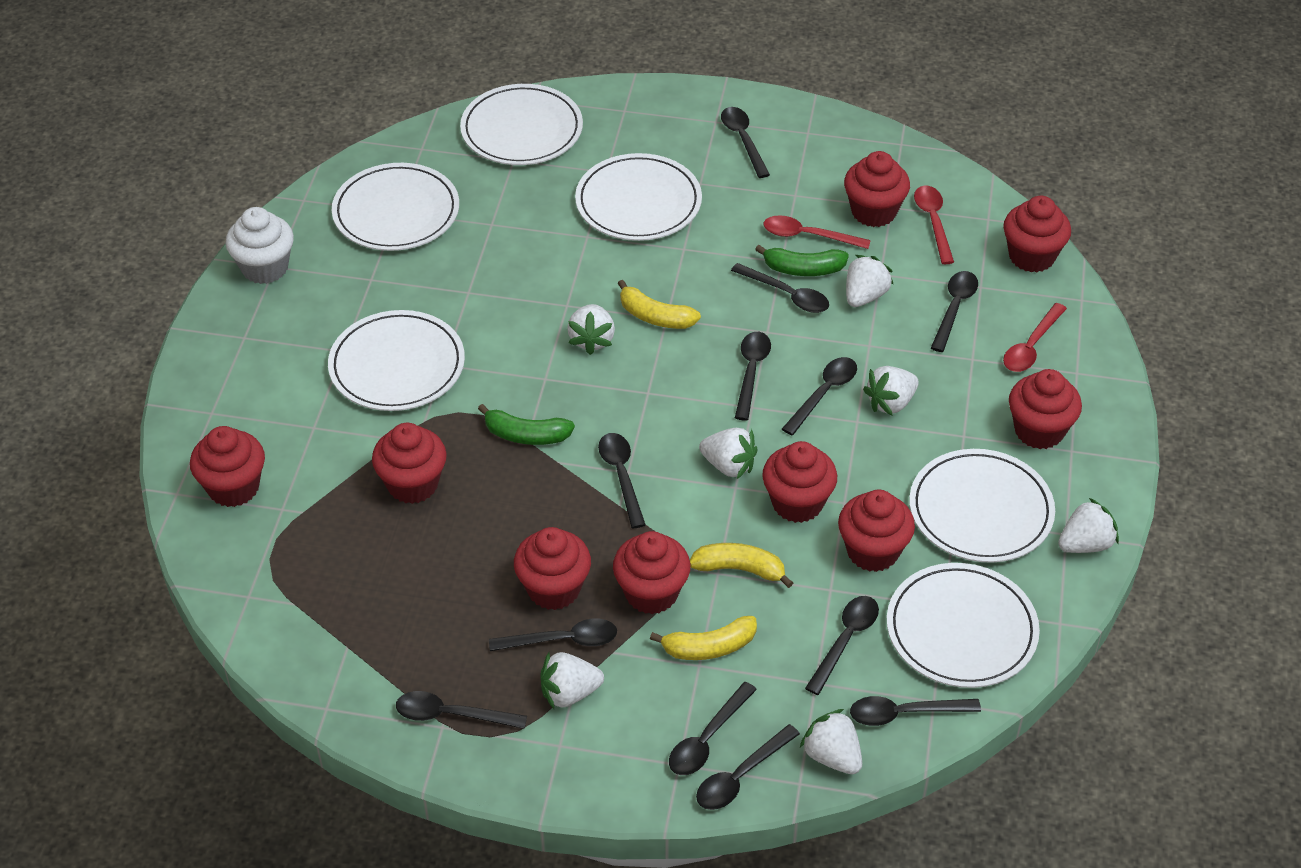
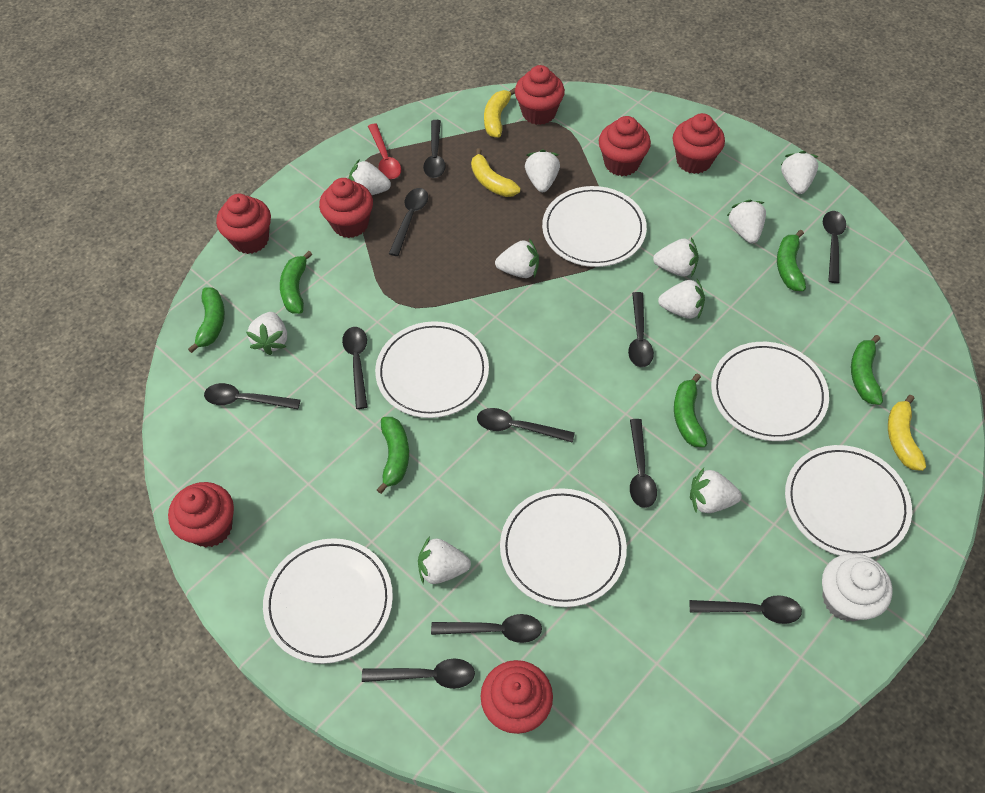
black spoon: [396,691,527,729] [489,618,617,651] [598,433,646,528] [669,682,757,775] [696,724,800,810] [721,107,770,178] [731,263,829,313] [735,332,771,421] [782,357,857,435] [805,596,879,695] [850,696,981,726] [931,271,978,352] = 12 -> [204,383,300,409] [342,327,367,409] [362,658,475,689] [389,188,428,256] [423,120,446,178] [431,614,542,643] [477,408,575,443] [628,292,654,367] [630,419,657,508] [689,595,802,624] [823,211,846,283] = 11
green banana: [478,404,575,445] [755,245,849,276] = 2 -> [188,288,225,353] [280,251,312,314] [377,417,409,494] [674,374,707,447] [777,230,806,291] [851,335,883,405] = 6
red cupcake: [190,426,265,507] [372,423,447,504] [514,527,591,610] [613,531,691,614] [762,441,837,523] [838,490,915,572] [844,151,910,227] [1003,196,1071,272] [1009,369,1082,449] = 9 -> [168,482,234,547] [216,194,271,254] [319,178,373,238] [480,660,553,734] [515,65,565,125] [599,116,651,176] [673,113,725,174] = 7
red spoon: [764,215,871,249] [914,185,954,264] [1003,303,1067,372] = 3 -> [368,123,401,179] = 1
white strawberry: [540,652,604,709] [567,304,615,355] [699,428,758,479] [800,709,862,774] [846,255,894,307] [863,366,919,416] [1058,498,1119,553] = 7 -> [246,312,287,355] [349,160,391,195] [418,537,471,584] [495,238,539,278] [525,149,560,192] [653,238,699,277] [658,279,705,319] [690,468,742,513] [727,200,766,243] [781,151,819,194] = 10

